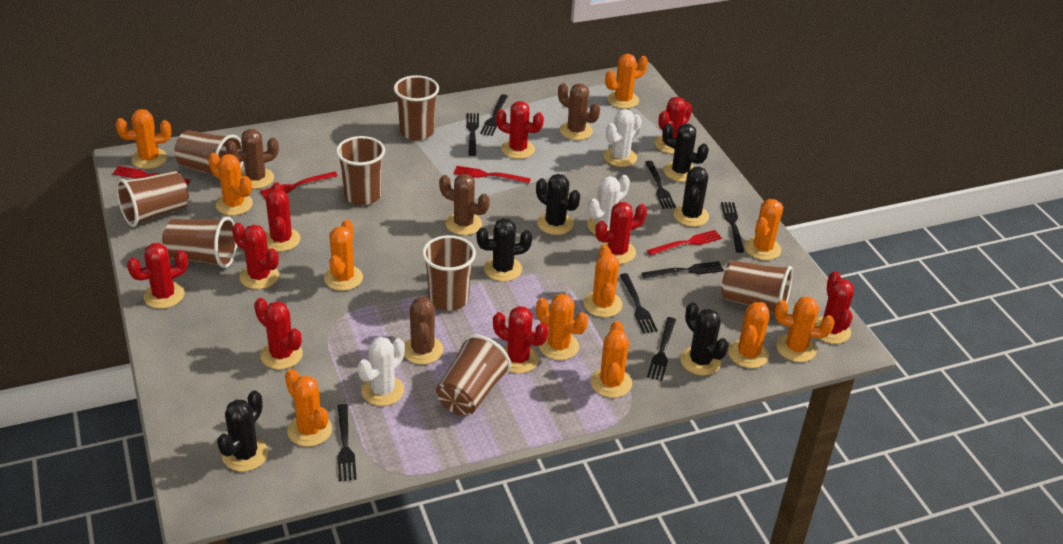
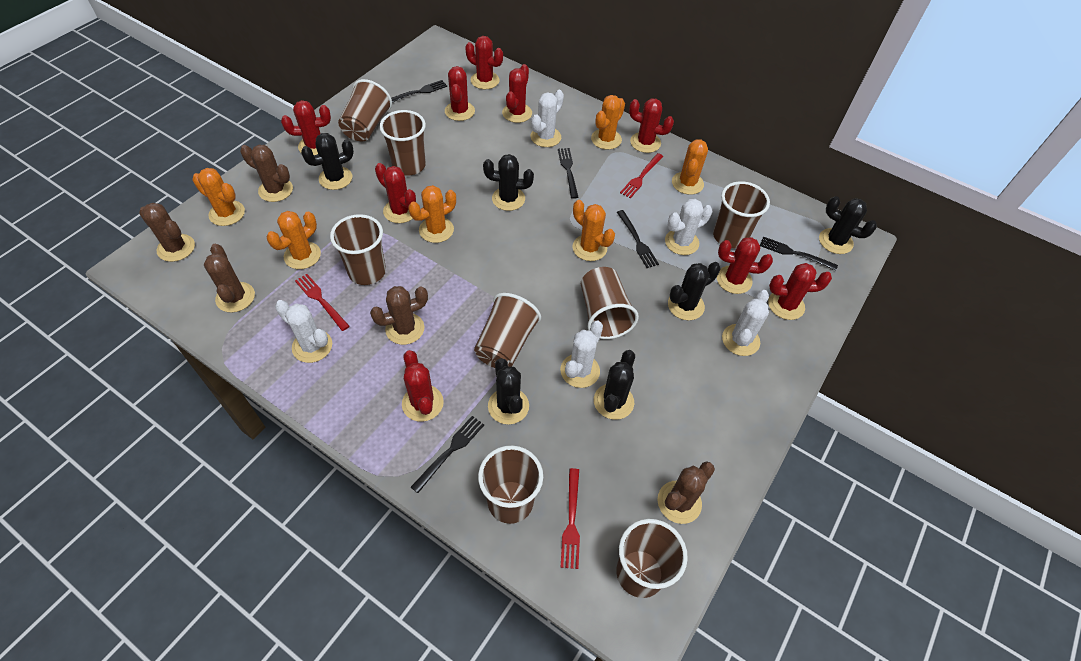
black fork: [337,404,357,481] [466,113,479,156] [480,94,508,136] [620,273,658,334] [642,261,724,279] [645,161,676,209] [647,317,676,381] [721,202,744,253] = 8 -> [391,80,447,103] [411,416,484,493] [558,148,579,199] [617,210,659,268] [760,237,838,271] = 5
brown cactus: [226,129,279,189] [404,296,443,365] [439,174,490,235] [558,83,600,140] = 4 -> [139,203,195,262] [204,244,255,312] [240,145,293,202] [370,286,428,345] [657,461,715,524] = 5
orange cactus: [116,109,171,169] [208,153,253,215] [285,369,332,446] [324,219,363,291] [536,294,588,360] [584,245,623,317] [590,321,632,398] [605,54,648,109] [728,302,769,368] [745,199,783,260] [775,296,834,362] = 11 -> [192,168,245,226] [266,211,321,269] [408,185,456,243] [572,200,615,261] [591,95,625,150] [672,139,708,195] = 6
red fork: [112,166,190,185] [260,171,338,199] [454,166,531,183] [647,230,722,256] = 4 -> [295,274,350,331] [561,468,580,569] [620,153,663,198] = 3
white cactus: [357,337,405,406] [587,175,630,234] [604,109,642,167] = 3 -> [275,300,332,363] [531,90,564,147] [560,321,603,388] [665,199,712,255] [722,290,769,356] = 5

